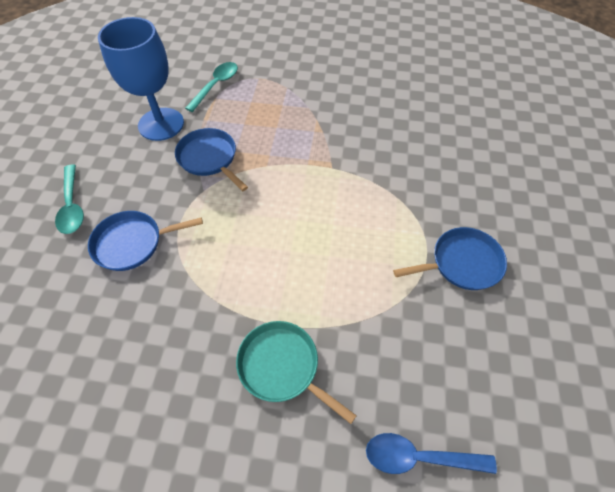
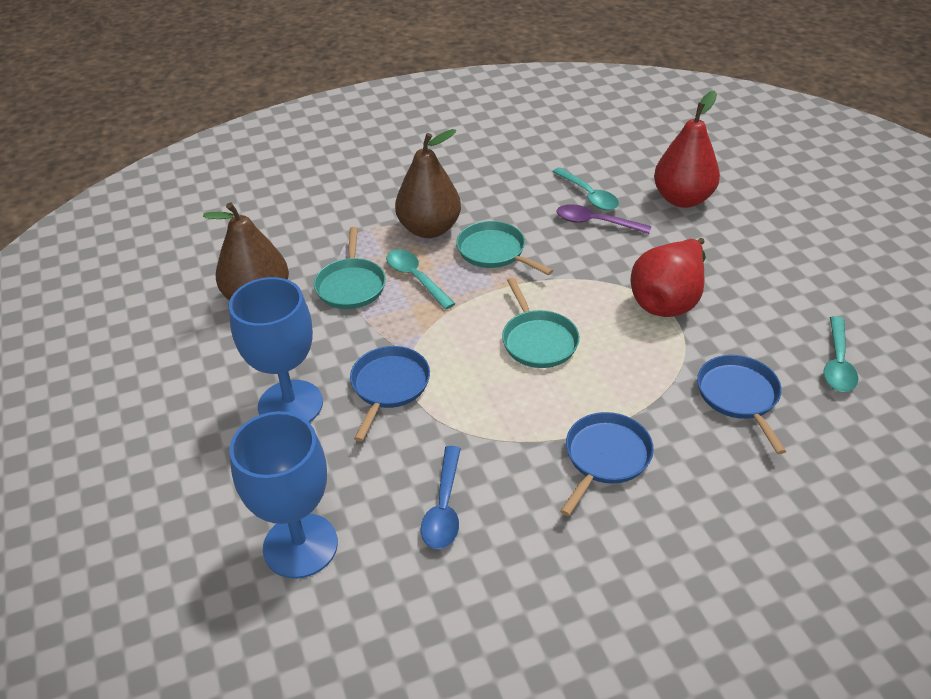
blue goblet: [98,17,184,141] = 1 -> [229,277,323,422] [229,411,338,579] = 2
brown pear: none = 0 -> [203,202,289,300] [395,129,461,238] = 2
purple spoon: none = 0 -> [557,204,651,234] = 1
red pear: none = 0 -> [631,238,706,317] [654,91,720,208] = 2
turquoise pan: [236,321,357,424] = 1 -> [314,227,386,309] [456,221,553,275] [502,278,580,368] = 3
turquoise spoon: [55,164,84,234] [185,62,238,112] = 2 -> [386,249,456,310] [552,167,619,210] [823,316,858,392] = 3

